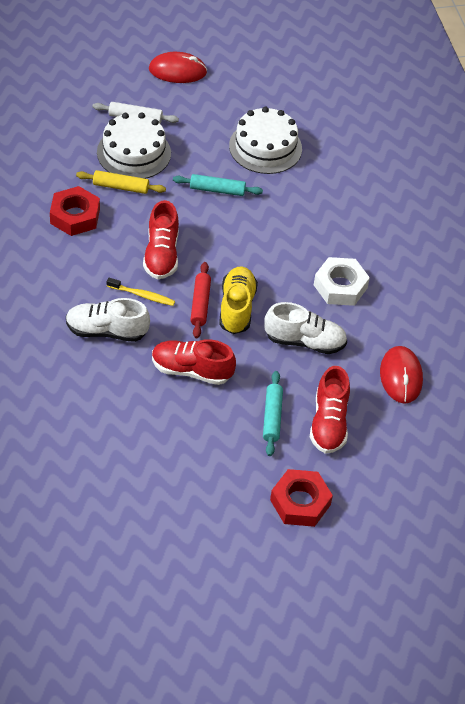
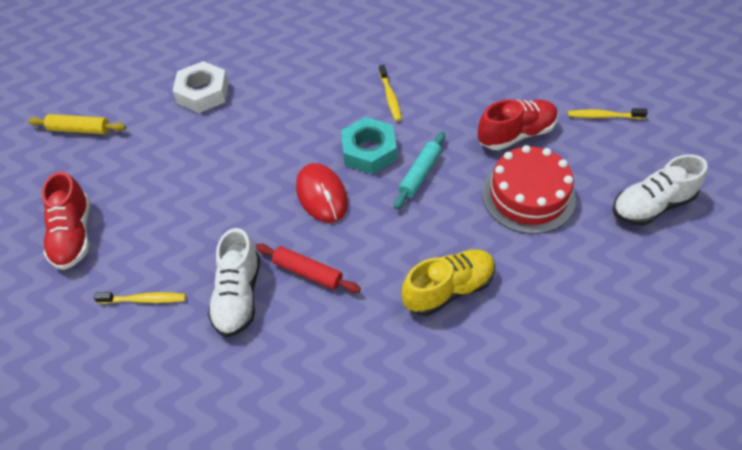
red cake: none = 0 -> [482,145,576,234] = 1
red mouse: [149,52,207,83] [380,346,423,404] = 2 -> [296,163,348,223] = 1
red nut: [50,186,100,236] [270,469,333,527] = 2 -> none = 0
red shoe: [143,200,179,279] [152,339,236,385] [310,366,350,454] = 3 -> [42,171,90,270] [478,99,558,151] = 2
turquoise nut: none = 0 -> [341,117,397,174] = 1
turquoise rolling pin: [173,174,263,196] [263,371,283,456] = 2 -> [394,132,445,209] = 1
white cake: [97,113,171,179] [229,107,302,174] = 2 -> none = 0
white rolling pin: [92,102,179,123] = 1 -> none = 0
yellow toothbrush: [107,278,175,306] = 1 -> [94,292,186,304] [379,65,402,121] [568,108,648,119] = 3

